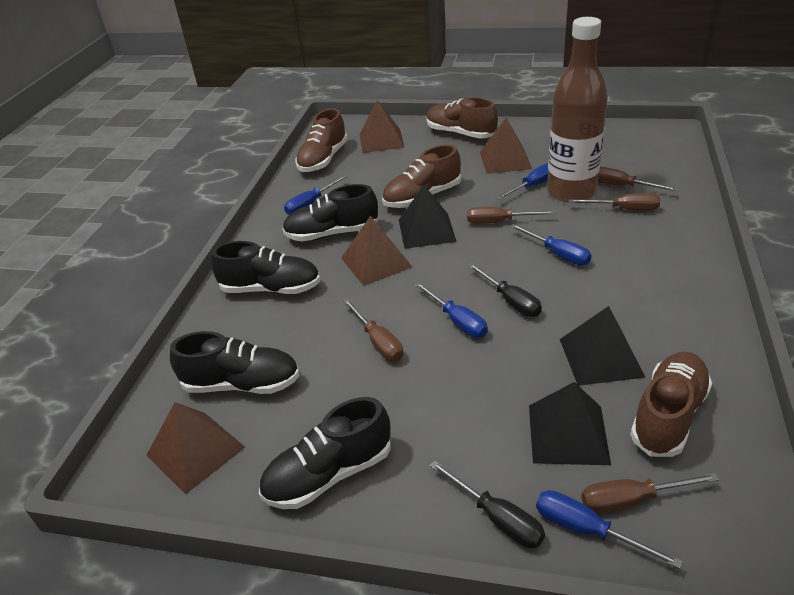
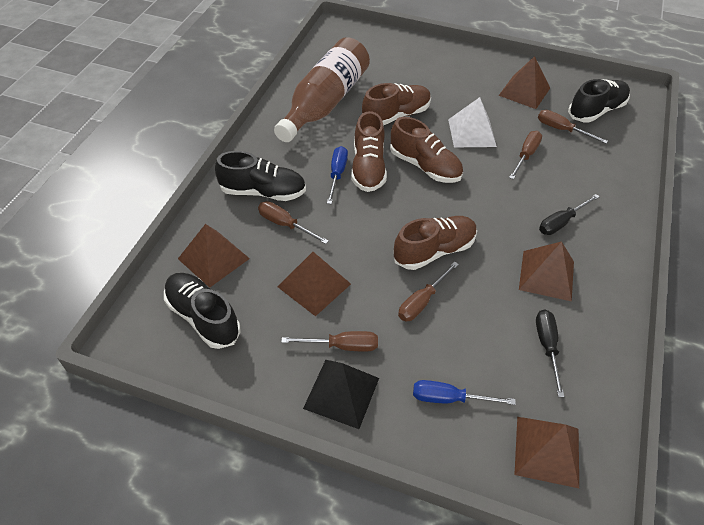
black pyramid: [399,185,457,249] [529,382,611,465] [560,306,646,386] = 3 -> [303,360,379,429] = 1
black shoe: [170,331,300,394] [211,241,320,294] [259,397,391,509] [282,184,379,241] = 4 -> [164,273,241,349] [215,151,306,201] [568,79,630,122] = 3
blue screwdriver: [284,175,347,215] [414,282,488,338] [496,163,548,200] [510,224,592,265] [536,490,682,569] = 5 -> [327,146,348,204] [413,380,516,405] = 2
brown pyramid: [146,402,245,494] [341,216,412,286] [360,100,405,153] [480,117,532,174] = 4 -> [178,224,250,288] [278,252,351,316] [498,56,550,109] [514,417,579,488] [519,242,574,301] = 5
white pyramid: none = 0 -> [448,97,497,147] = 1

